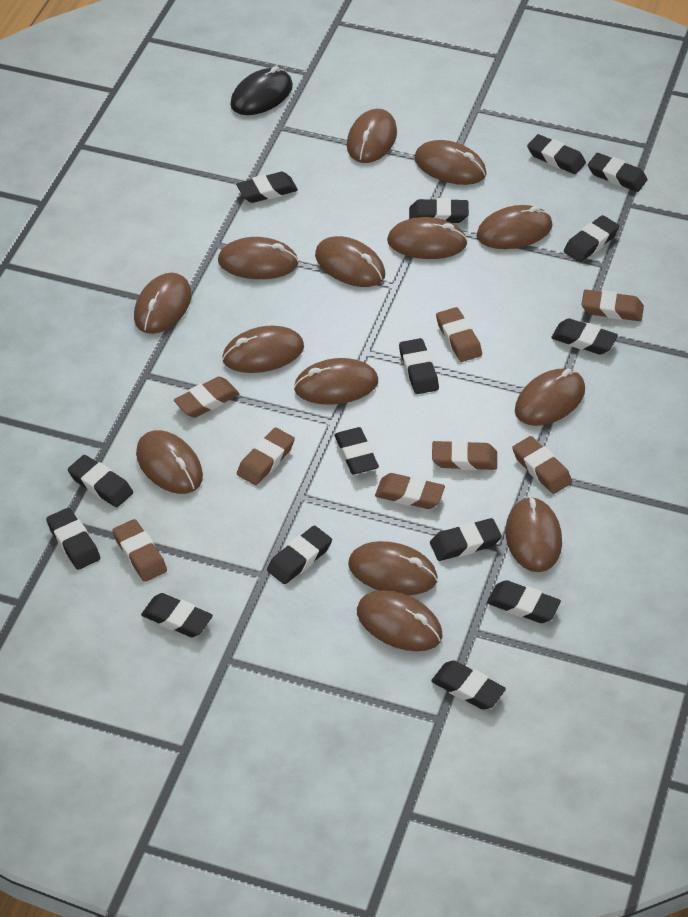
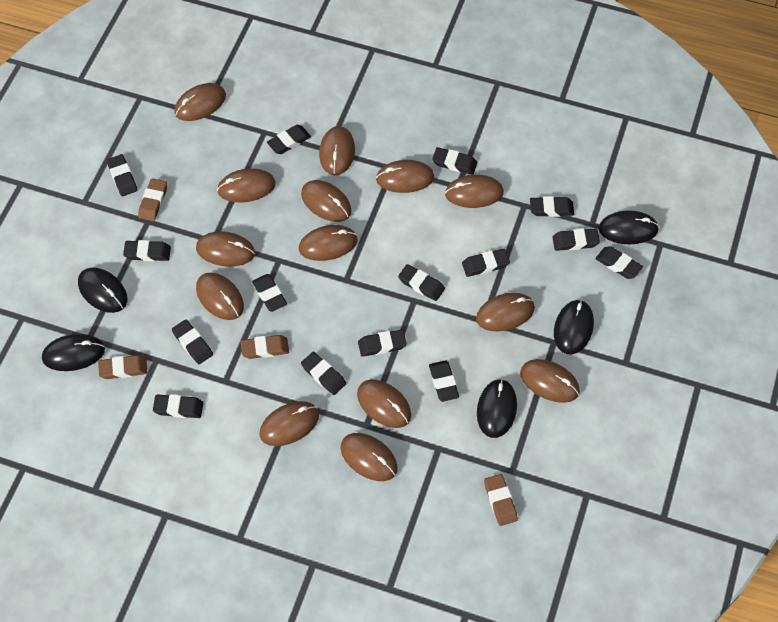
black mouse: [230,66,293,115] = 1 -> [42,334,105,371] [78,268,128,313] [477,379,517,438] [554,300,594,355] [599,210,659,244] = 5
brown eraser: [113,519,167,582] [174,376,240,418] [237,428,295,485] [375,473,445,509] [432,440,497,470] [436,307,482,362] [512,436,572,494] [581,290,644,321] = 8 -> [98,355,148,379] [138,178,167,221] [241,335,289,359] [484,474,518,526] = 4

